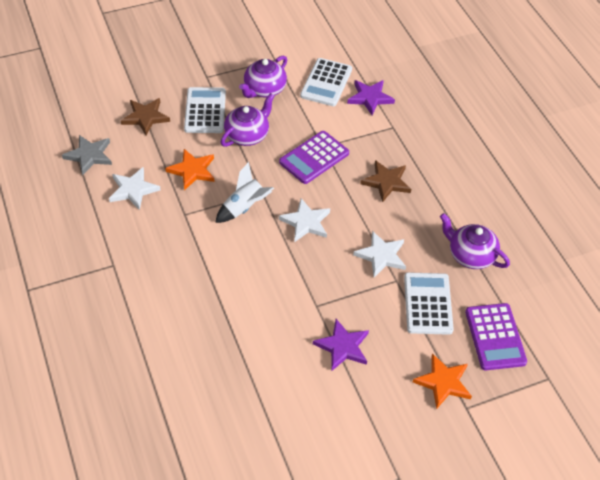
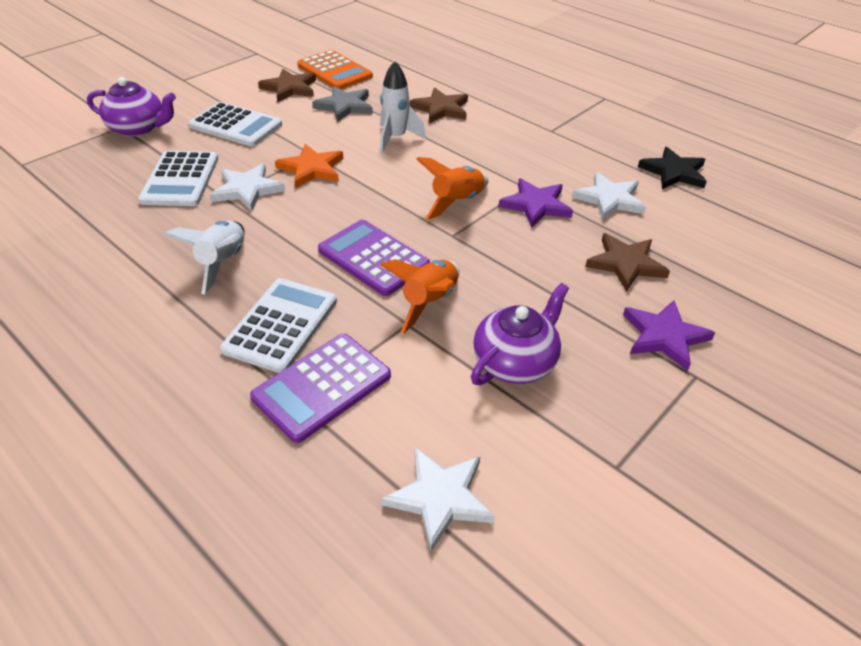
black star: none = 0 -> [638,147,707,189] = 1
brown star: [121,98,170,135] [360,160,411,202] = 2 -> [258,69,316,102] [410,88,468,123] [585,233,670,292] = 3
orange calculator: none = 0 -> [297,50,373,89] = 1
orange rocket: none = 0 -> [380,259,459,334] [416,157,488,220] = 2
orange star: [165,149,215,191] [413,353,472,409] = 2 -> [275,144,343,188] = 1
purple teapot: [221,93,274,147] [239,56,287,98] [440,213,510,269] = 3 -> [87,77,176,137] [471,283,569,385] = 2
white rocket: [215,162,274,223] = 1 -> [164,221,245,294] [380,61,426,153] = 2

